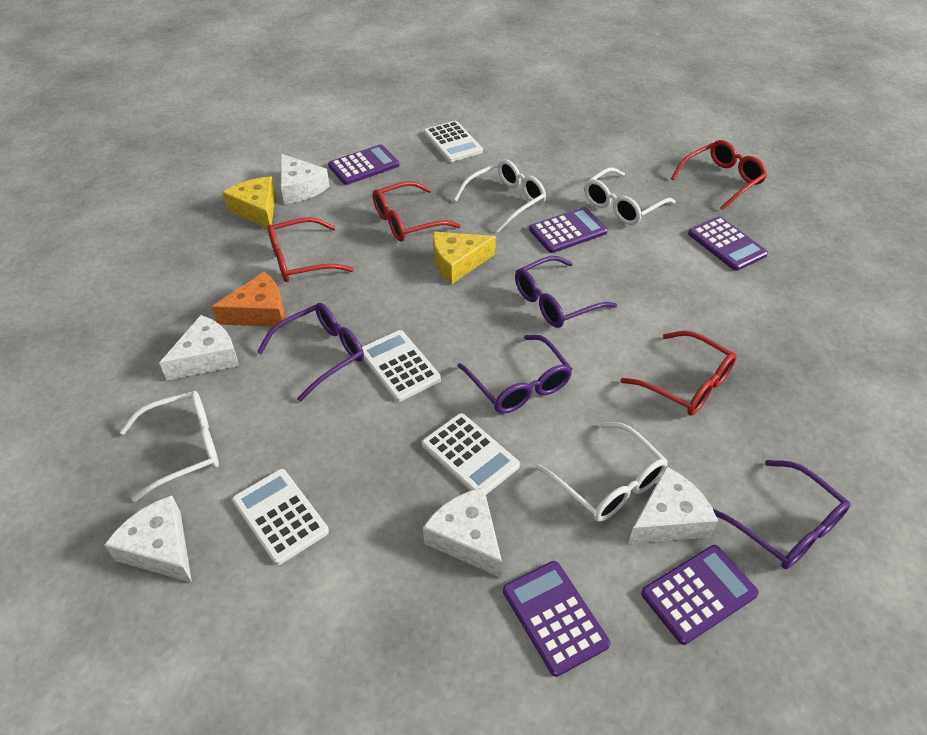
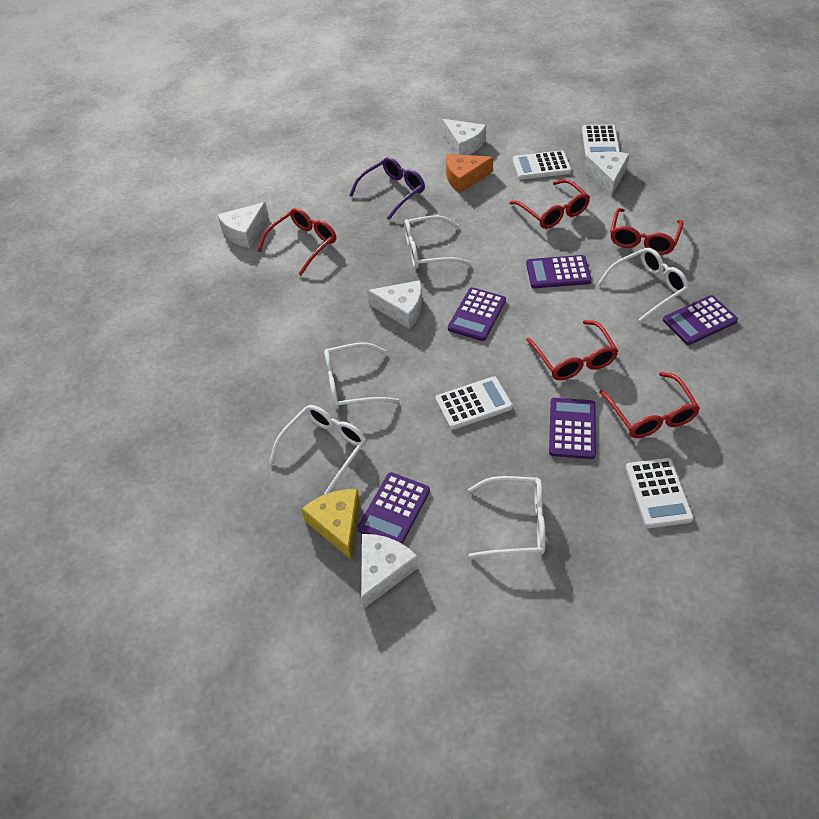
purple glasses: [257,303,364,402] [457,335,572,414] [515,256,617,328] [713,460,850,569] = 4 -> [349,157,425,220] = 1
red glasses: [267,217,354,282] [373,181,461,242] [621,331,737,416] [671,140,767,210] = 4 -> [258,208,336,275] [509,179,590,229] [526,320,618,380] [599,372,700,438] [610,208,684,255] = 5
white glasses: [119,391,219,502] [454,159,546,233] [536,422,668,522] [584,167,676,225] = 4 -> [269,405,366,494] [324,342,399,409] [404,215,471,269] [468,476,546,558] [598,248,689,322] = 5
yellow cheese: [222,176,276,228] [433,231,496,284] = 2 -> [301,489,360,559] = 1

